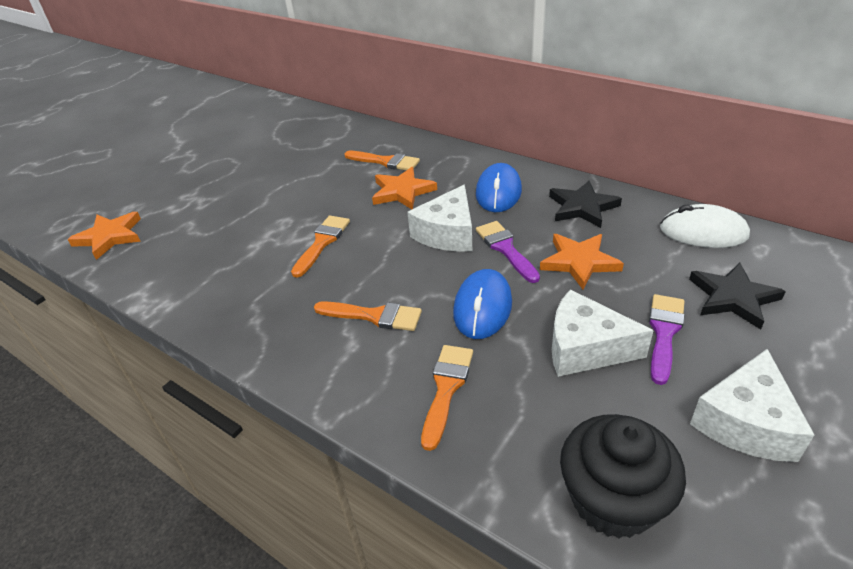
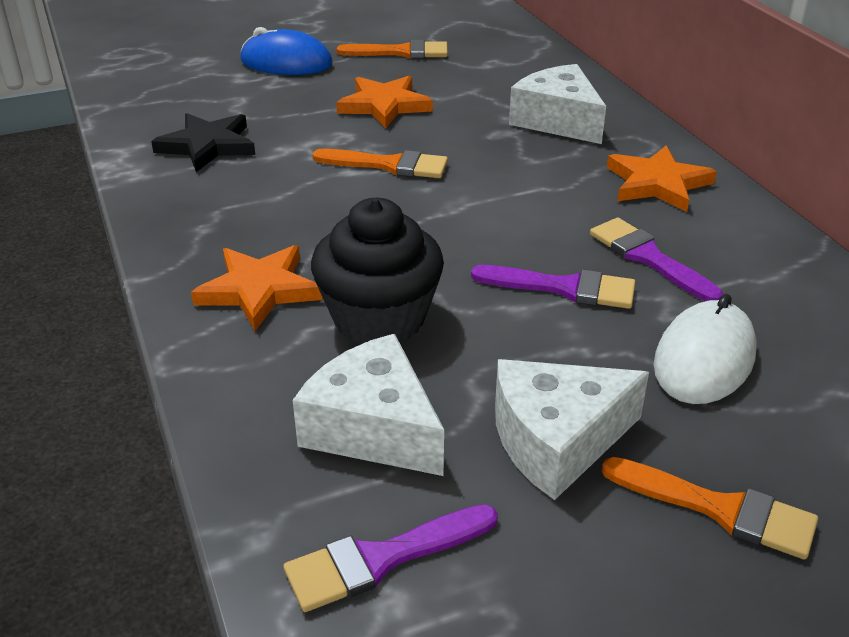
black star: [549,181,622,228] [689,263,786,329] = 2 -> [151,113,255,172] = 1
blue mouse: [453,269,512,339] [476,163,522,212] = 2 -> [240,27,333,75] = 1
orange brush: [291,215,350,278] [314,301,422,331] [344,151,420,170] [421,345,473,451] = 4 -> [313,149,448,178] [337,40,448,58] [601,457,818,560] = 3
purple brush: [476,221,540,283] [649,294,685,385] = 2 -> [283,504,498,612] [471,265,636,309] [590,218,723,301] = 3

